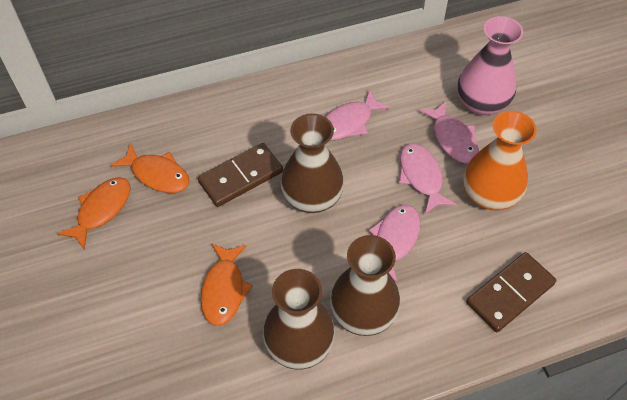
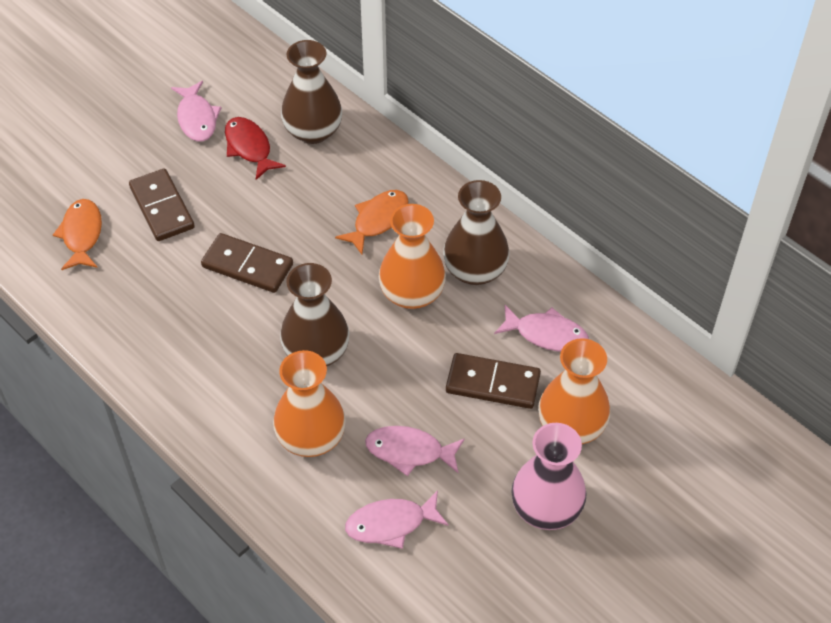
brown domino: [198,143,283,207] [466,252,556,332] = 2 -> [129,168,195,241] [201,233,293,293] [446,353,541,409] = 3
orange fish: [57,177,131,250] [110,143,189,193] [201,243,253,326] = 3 -> [53,199,102,270] [335,190,409,254] = 2
orange vase: [463,111,537,210] = 1 -> [273,350,346,457] [379,204,446,309] [538,338,610,444] = 3
red fish: none = 0 -> [225,117,286,180] = 1

